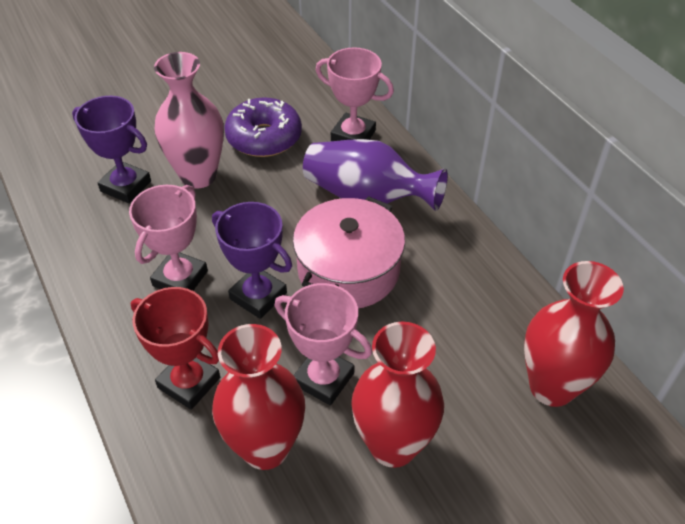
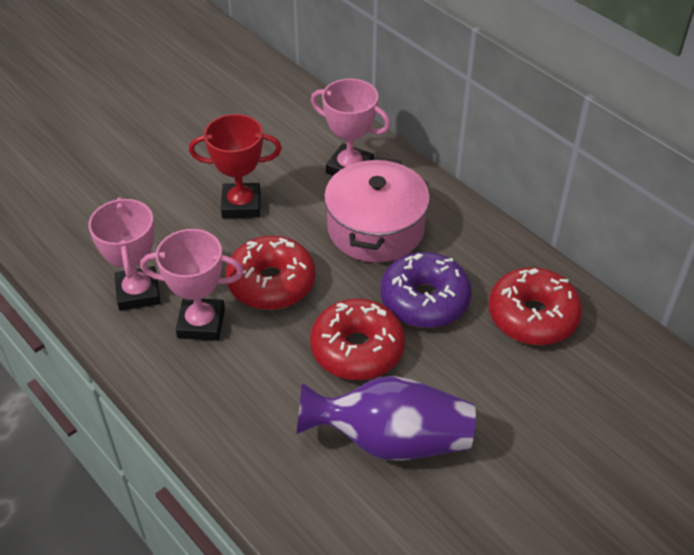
pink vase: [154,52,224,189] = 1 -> none = 0
purple trophy: [72,96,151,203] [212,202,292,319] = 2 -> none = 0
red donut: none = 0 -> [226,236,316,310] [310,298,405,380] [489,267,582,345] = 3
red vase: [212,324,305,470] [351,322,444,468] [524,261,624,407] = 3 -> none = 0

